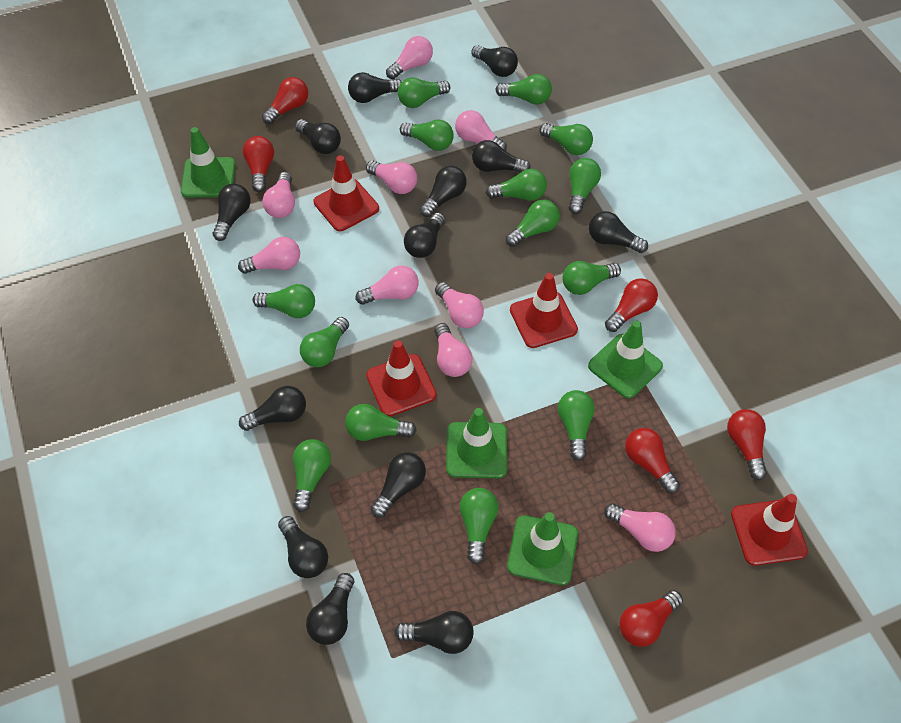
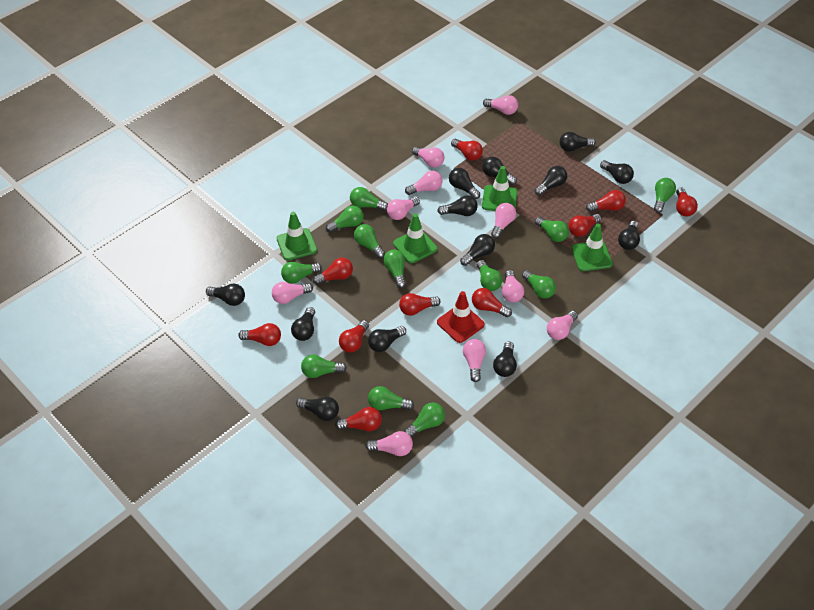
green light bulb: [253,284,315,318] [293,439,331,512] [300,317,349,367] [345,404,417,441] [398,77,450,108] [400,119,454,151] [460,488,498,564] [486,169,547,201] [495,74,552,105] [506,200,560,247] [539,123,593,155] [558,390,595,461] [562,261,621,295] [569,158,601,214] = 14 -> [281,262,322,284] [301,355,347,378] [326,206,364,233] [350,187,388,211] [354,224,385,258] [368,386,414,410] [383,250,406,288] [404,403,445,438] [477,260,502,291] [522,270,556,299] [535,217,569,242] [654,178,676,213] = 12
pink light bulb: [238,237,300,274] [263,172,295,218] [356,266,419,305] [366,160,417,194] [386,36,433,79] [434,323,472,377] [435,282,484,328] [455,110,507,151] [604,503,676,552] = 9 -> [272,282,313,304] [365,431,413,456] [387,197,420,220] [405,171,442,195] [412,146,444,168] [463,339,486,382] [483,95,518,115] [491,203,516,238] [502,270,524,303] [547,310,578,340] = 10
red light bulb: [243,136,274,192] [262,77,308,124] [605,278,658,332] [619,590,683,647] [625,428,680,493] [727,409,767,480] = 6 -> [238,323,281,346] [313,258,353,285] [335,407,382,431] [339,320,369,352] [399,293,441,316] [451,139,483,161] [472,288,512,317] [568,214,601,237] [586,190,626,212] [676,187,698,216] = 10
red traffic cone: [313,155,379,231] [366,340,437,416] [510,273,578,348] [731,494,808,566] = 4 -> [437,291,485,343] = 1

